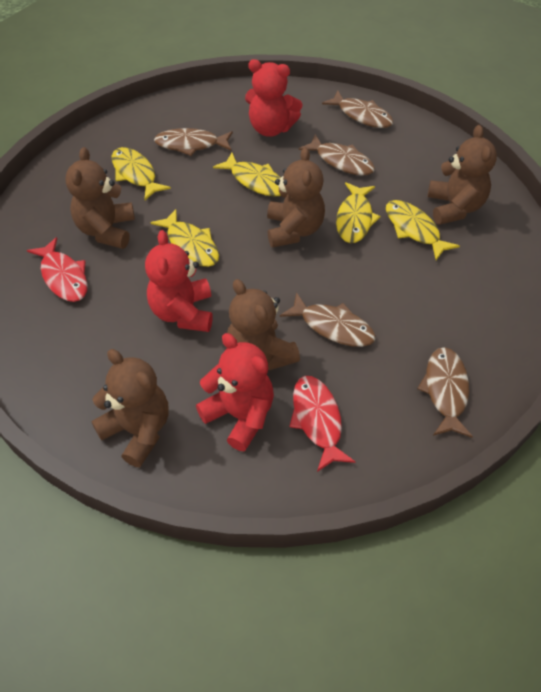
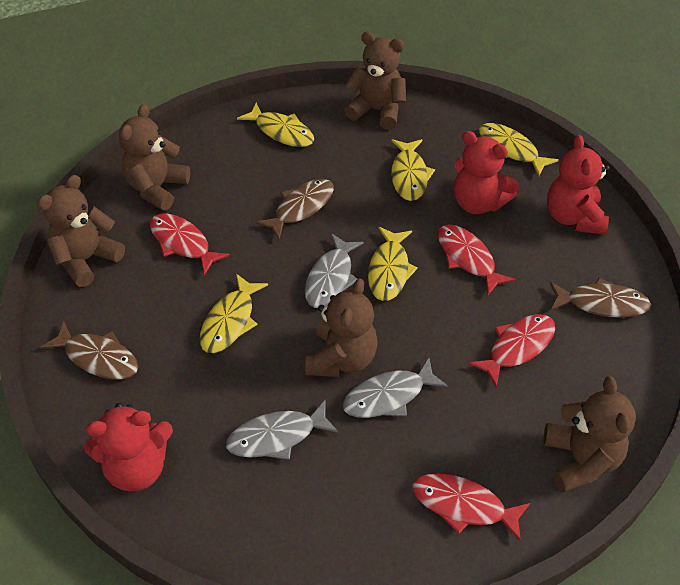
brown fish: [154,128,233,156] [280,292,376,347] [299,134,375,176] [322,90,393,128] [417,347,473,438] = 5 -> [40,321,138,379] [255,179,334,239] [550,278,651,318] = 3
grey fish: none = 0 -> [226,399,339,460] [305,234,364,308] [343,358,448,418] = 3
red fish: [27,237,87,302] [289,376,355,472] = 2 -> [150,214,230,275] [413,474,530,542] [438,224,516,295] [468,314,555,387] = 4

